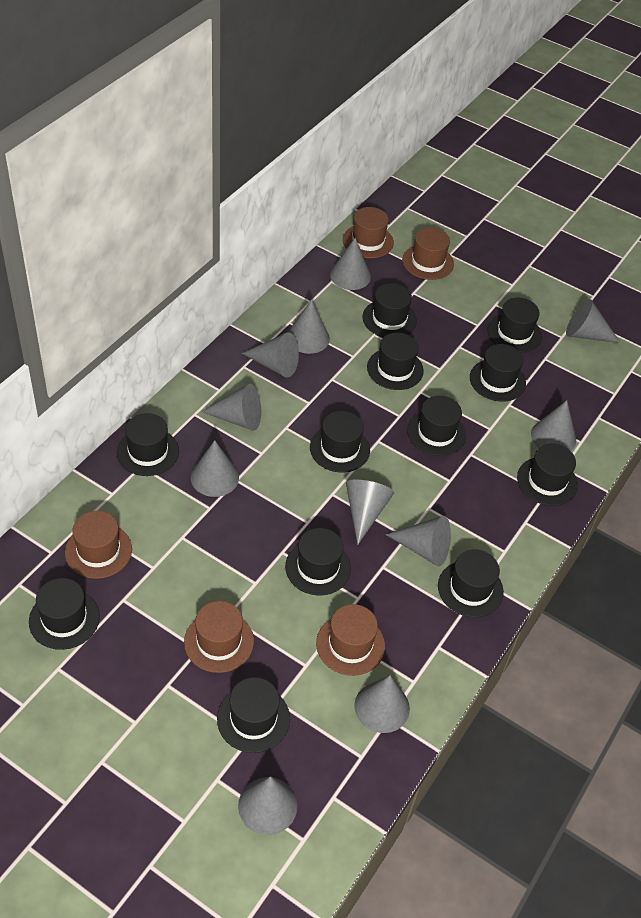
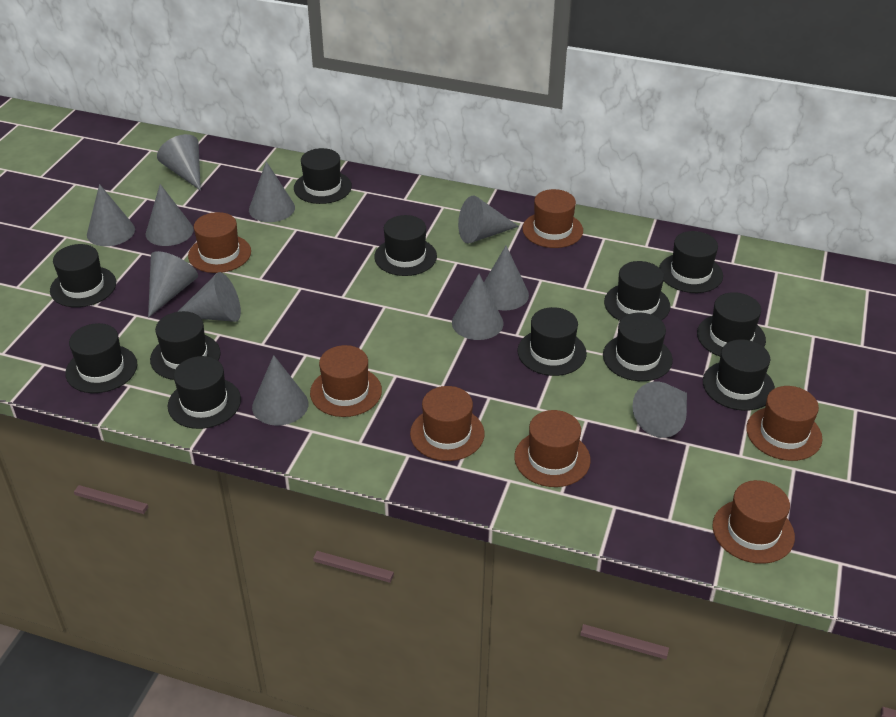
brown hat: [65,511,132,579] [184,601,254,673] [316,604,385,676] [343,207,394,258] [402,228,454,280] = 5 -> [188,212,251,273] [310,345,382,417] [410,386,485,461] [514,410,591,487] [522,189,583,248] [712,480,795,564] [746,386,822,461] = 7

